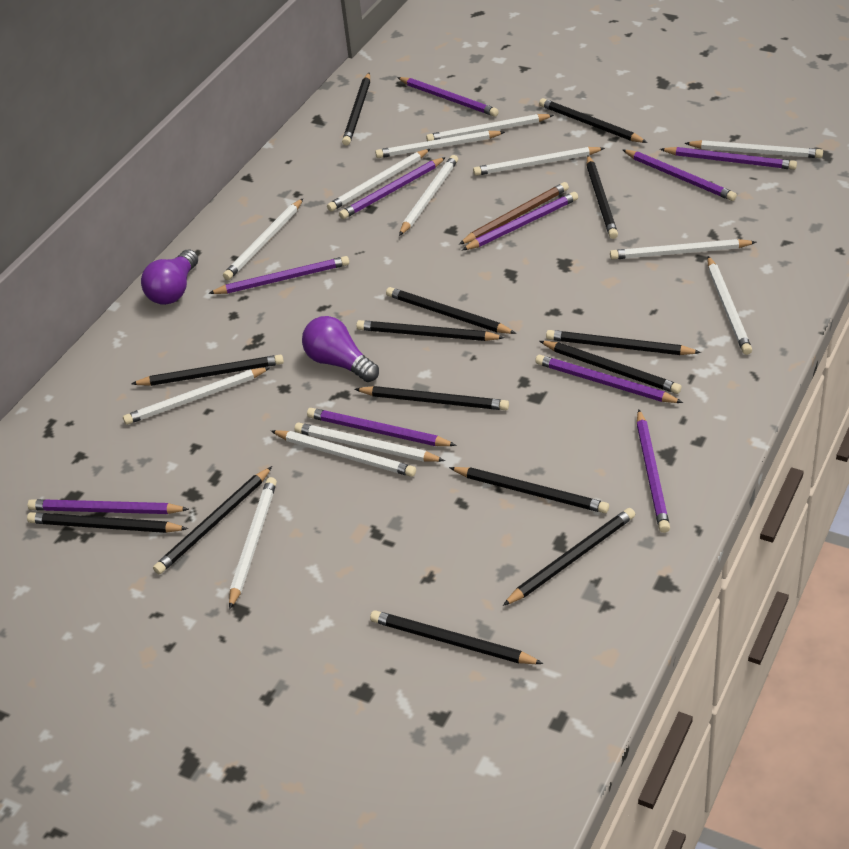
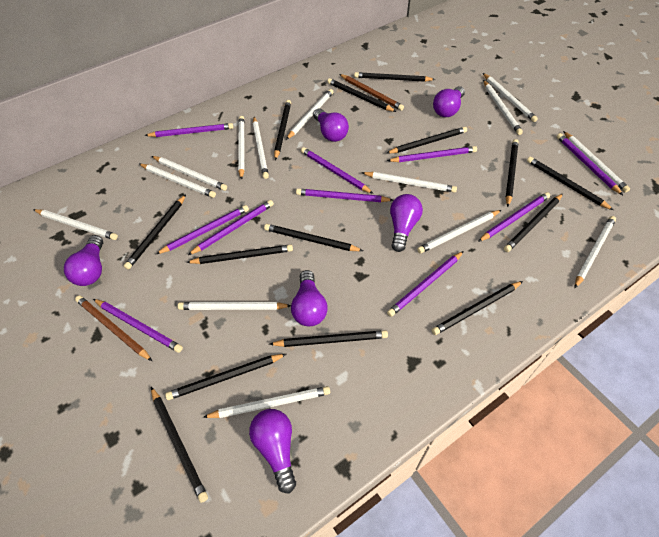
brown pencil: [459,182,569,245] = 1 -> [75,295,152,361] [339,74,404,111] = 2
purple light bulb: [141,250,198,305] [302,316,379,382] = 2 -> [64,235,103,286] [249,409,296,494] [291,270,328,326] [313,108,349,142] [390,194,423,252] [433,86,465,117] = 6
white pencil: [123,367,271,425] [223,199,303,280] [229,477,277,609] [271,430,416,477] [294,423,445,462] [327,149,430,212] [375,131,505,158] [399,155,458,236] [426,114,554,141] [473,147,605,176] [610,239,756,260] [685,140,823,158] [707,256,752,355] = 13 -> [33,209,118,240] [139,164,216,198] [152,156,227,191] [178,302,291,310] [203,386,330,418] [238,116,245,180] [253,117,269,179] [286,89,333,140] [362,172,457,193] [417,210,501,253] [483,73,538,122] [483,80,523,135] [563,131,630,193] [574,216,616,289] = 14

